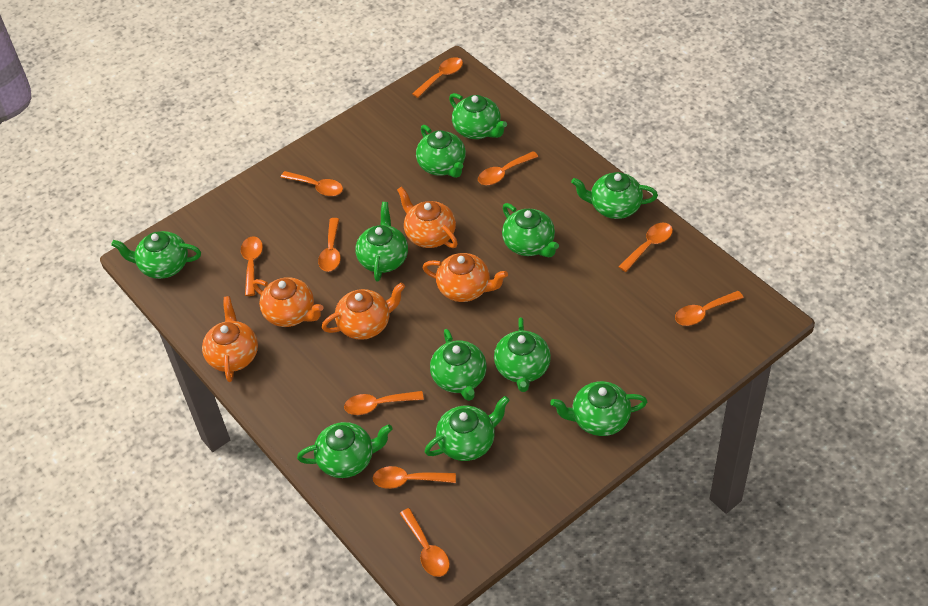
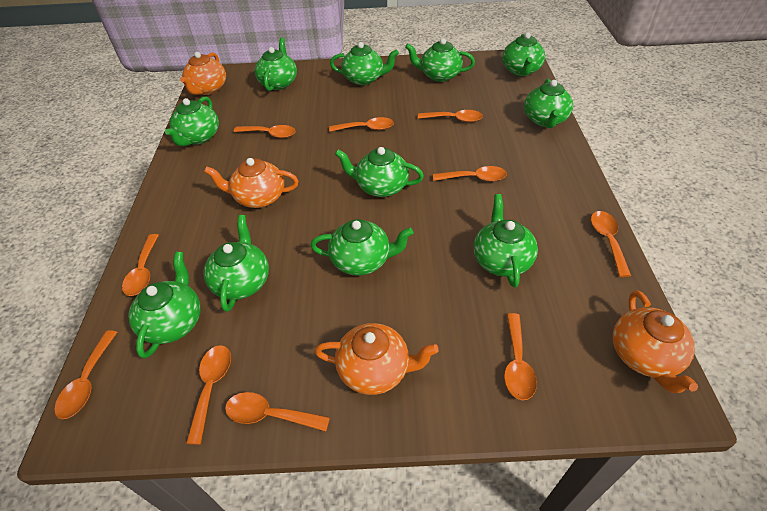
orange teapot: [202,296,258,382] [252,277,323,327] [322,283,405,340] [397,186,458,248] [422,253,508,302] = 5 -> [180,52,226,95] [204,158,299,208] [315,323,439,395] [613,290,698,393] = 4

